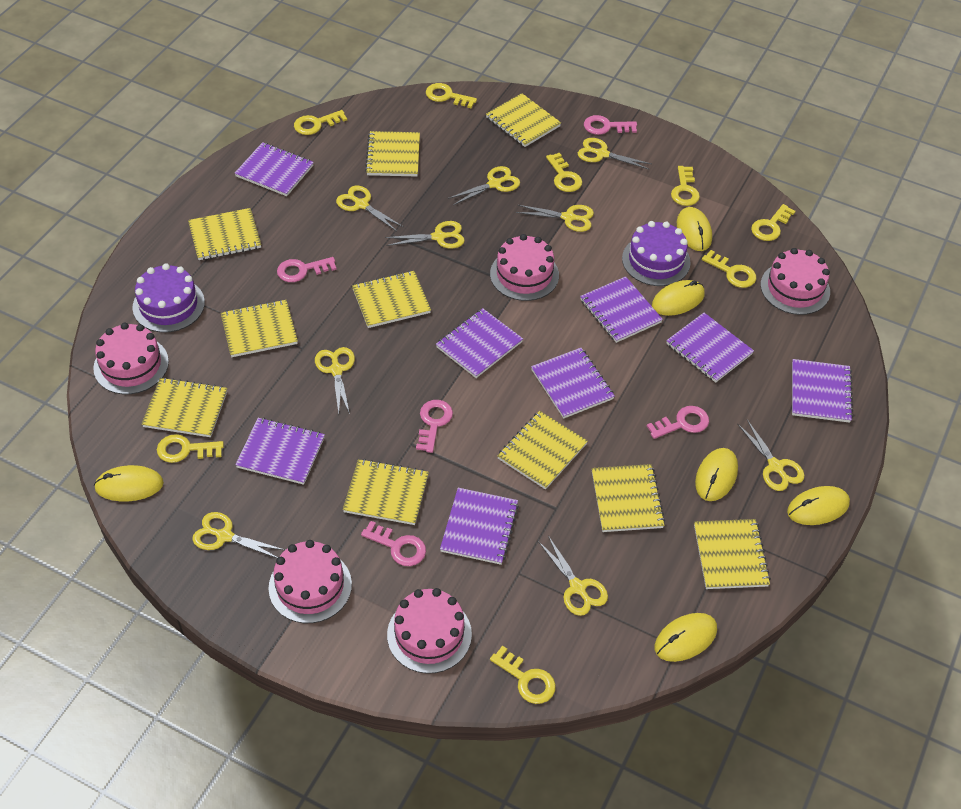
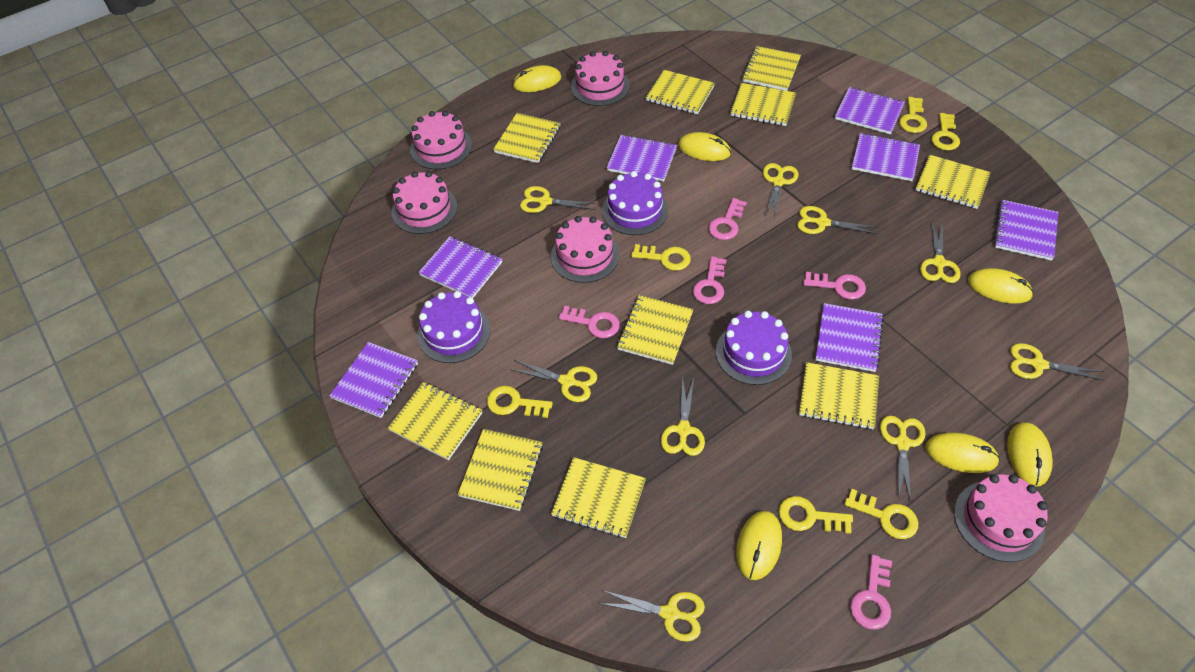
purple cake: [132,264,205,333] [622,221,691,286] = 2 -> [417,291,490,363] [602,171,668,235] [716,311,792,385] = 3
purple notebook: [235,142,314,196] [235,418,325,485] [436,308,523,378] [440,488,519,565] [531,348,615,419] [580,276,663,343] [666,313,754,383] [792,359,853,423] = 8 -> [329,342,418,418] [418,237,502,298] [607,134,677,182] [815,303,884,372] [835,87,905,134] [852,133,920,181] [994,200,1058,261] = 7
yellow key: [157,434,224,463] [294,110,347,135] [426,83,477,108] [490,646,556,704] [546,153,582,192] [671,166,700,206] [702,250,756,288] [751,204,796,241] = 8 -> [487,386,553,418] [631,244,691,271] [779,496,853,534] [844,489,918,539] [899,97,927,133] [931,113,960,150] = 6

